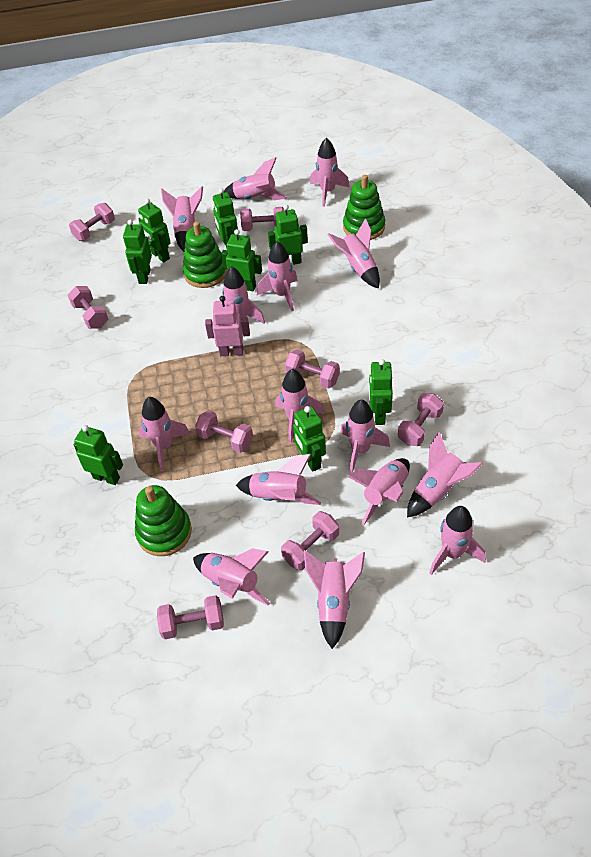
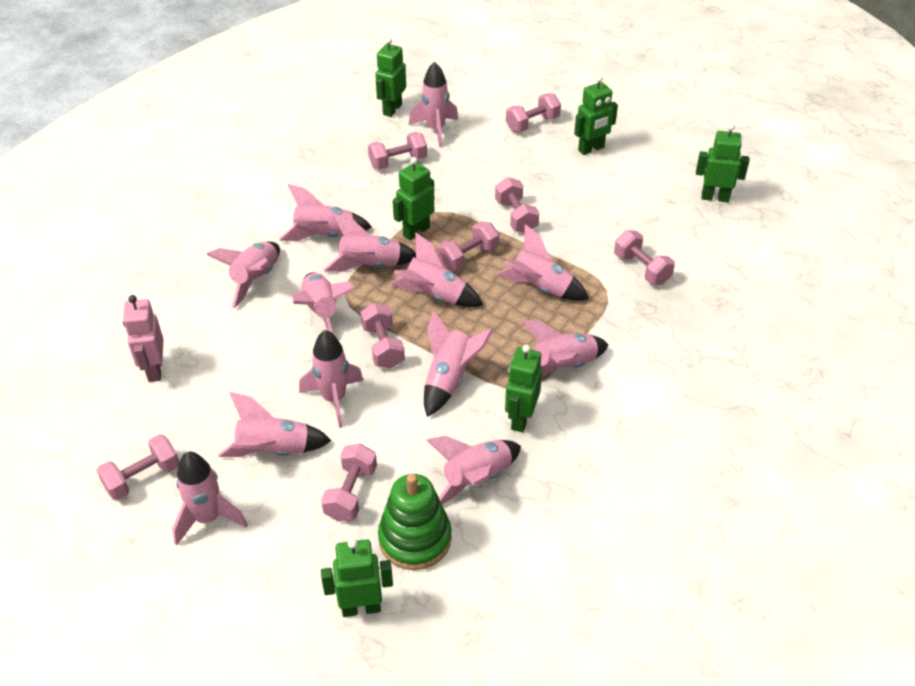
green robot: [74,425,123,485] [123,220,152,284] [138,199,171,263] [213,188,238,249] [221,229,262,291] [268,205,308,265] [293,406,326,472] [369,359,393,425] = 8 -> [321,539,393,617] [375,37,406,117] [393,157,434,240] [505,345,542,432] [574,76,618,155] [696,124,749,202] = 6
green stacking toy: [135,485,192,556] [183,221,227,288] [343,175,385,240] = 3 -> [378,474,452,570] = 1
pink rocket: [138,397,191,471] [161,186,203,252] [193,548,270,606] [222,266,265,324] [223,157,287,200] [236,454,321,505] [257,241,298,311] [276,369,325,443] [304,550,365,649] [310,138,350,207] [327,218,380,288] [340,399,390,474] [347,458,410,525] [407,432,483,518] [429,506,486,575] = 15 -> [172,452,248,546] [206,242,280,308] [218,392,332,457] [279,184,372,241] [292,273,356,333] [299,330,364,428] [324,213,416,272] [390,232,483,307] [409,61,458,147] [424,311,493,417] [426,436,521,504] [496,224,589,301] [522,320,608,377] = 13

